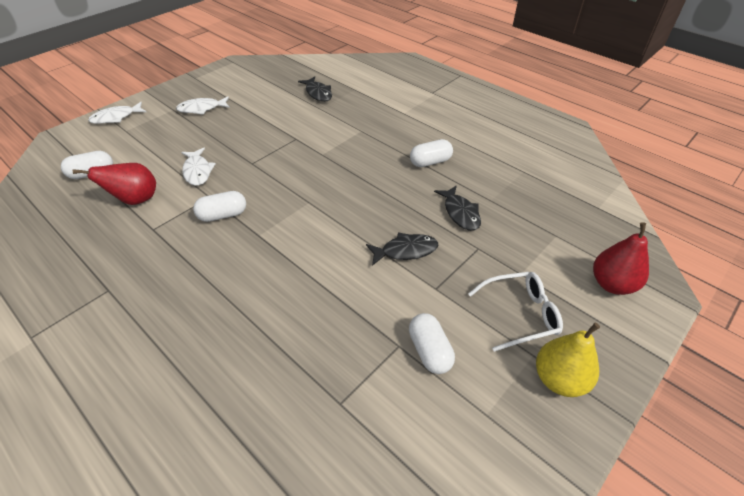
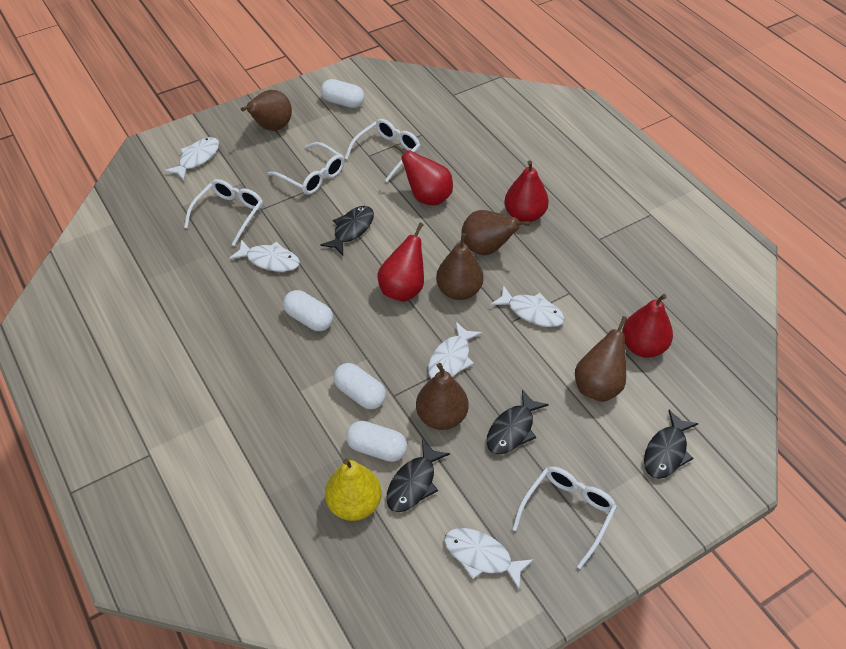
black fish: [298,76,332,102] [366,232,438,266] [434,185,481,231] = 3 -> [321,206,374,255] [386,440,450,512] [486,390,549,454] [644,410,699,479] = 4
brown pear: none = 0 -> [241,90,292,131] [416,363,469,430] [436,233,484,300] [461,210,530,255] [575,316,627,402] = 5
red pear: [73,163,156,205] [593,222,649,295] = 2 -> [378,223,424,302] [394,144,453,206] [504,160,549,222] [622,294,673,358] = 4
white fish: [88,102,146,124] [176,96,230,115] [181,148,216,186] = 3 -> [164,137,219,181] [229,239,300,272] [428,322,482,379] [444,528,534,589] [491,285,565,327] = 5
white glasses: [468,272,563,352] = 1 -> [184,179,263,246] [268,142,344,195] [345,119,421,182] [512,466,617,569] = 4

